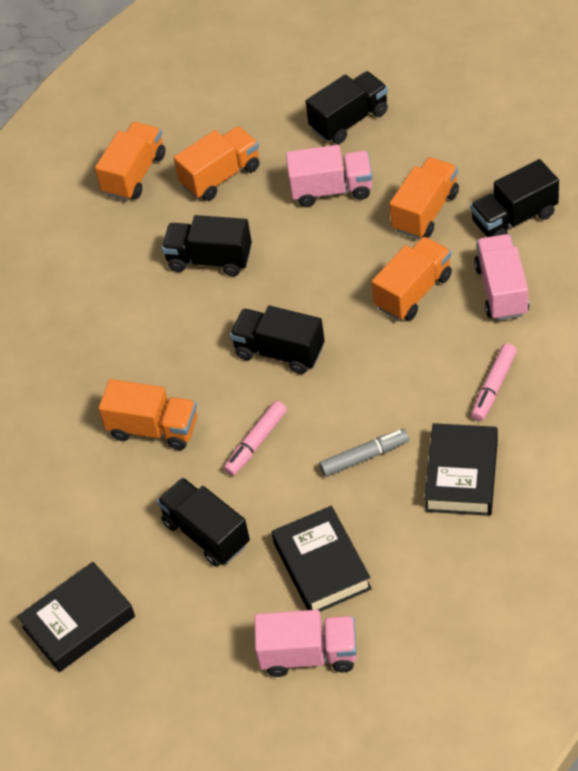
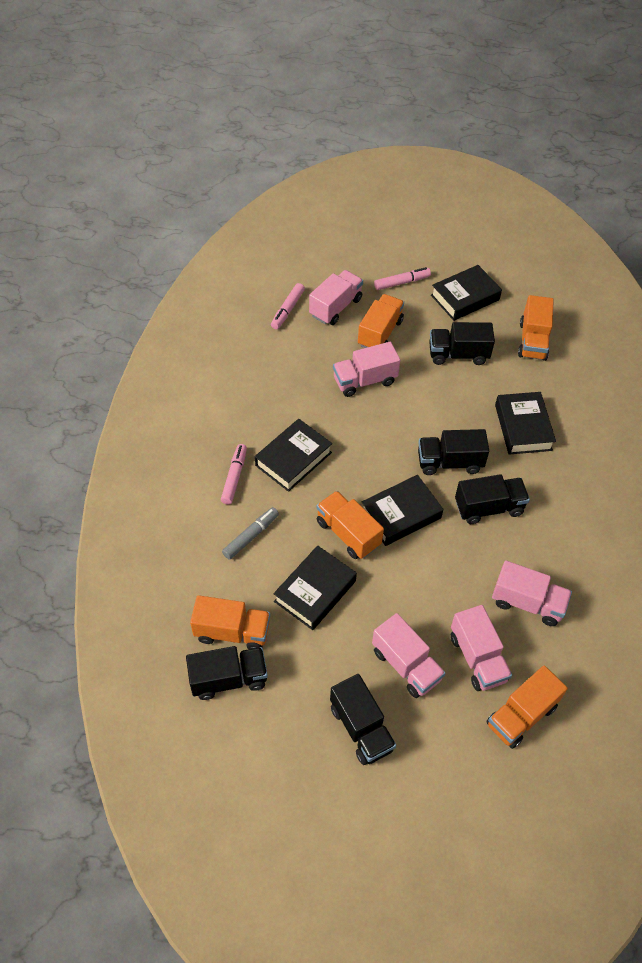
black book: [17,562,135,672] [272,506,372,612] [424,423,498,516] = 3 -> [255,419,332,492] [273,545,357,630] [362,475,443,546] [431,265,502,321] [495,392,556,455] = 5
pink marker: [224,401,287,476] [471,343,517,421] = 2 -> [221,444,247,504] [271,283,305,329] [374,267,431,290] = 3
pink truck: [254,610,357,677] [286,145,372,207] [474,234,529,321] = 3 -> [309,270,363,325] [333,342,400,397] [372,613,446,698] [451,605,512,691] [492,561,572,626] = 5

